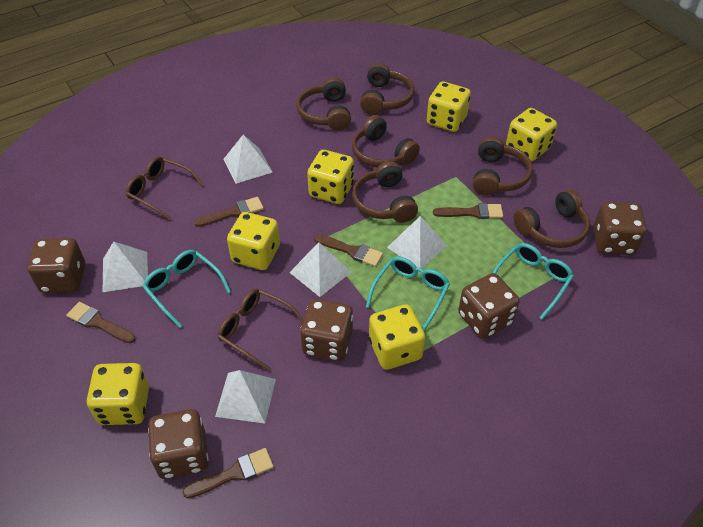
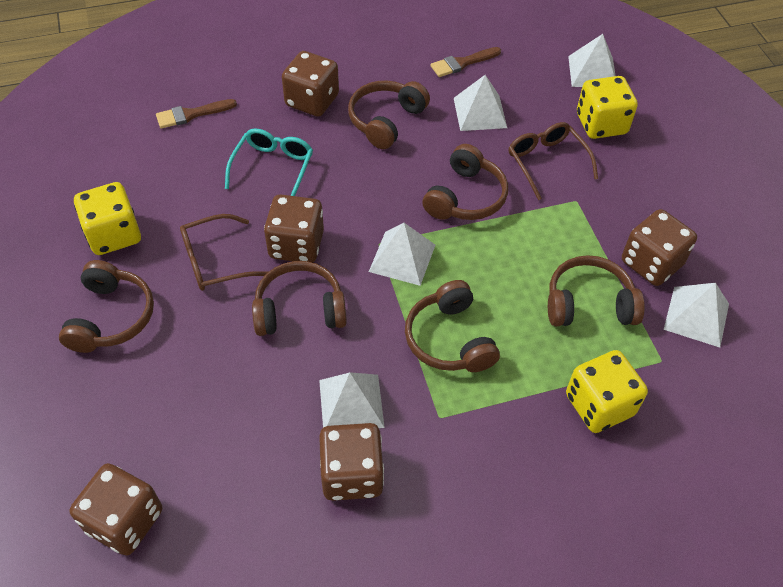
brown brush: [66,302,136,343] [182,448,274,498] [194,197,264,227] [314,234,383,267] [433,203,503,219] = 5 -> [156,99,237,129] [430,47,501,77] = 2
turquoise glasses: [143,250,231,328] [366,256,450,331] [493,243,574,319] = 3 -> [225,128,313,196] = 1
yellow dice: [87,363,149,425] [227,212,280,270] [307,150,354,204] [369,304,425,370] [427,82,471,132] [506,108,557,161] = 6 -> [74,182,141,255] [566,350,648,433] [577,76,638,139] = 3

